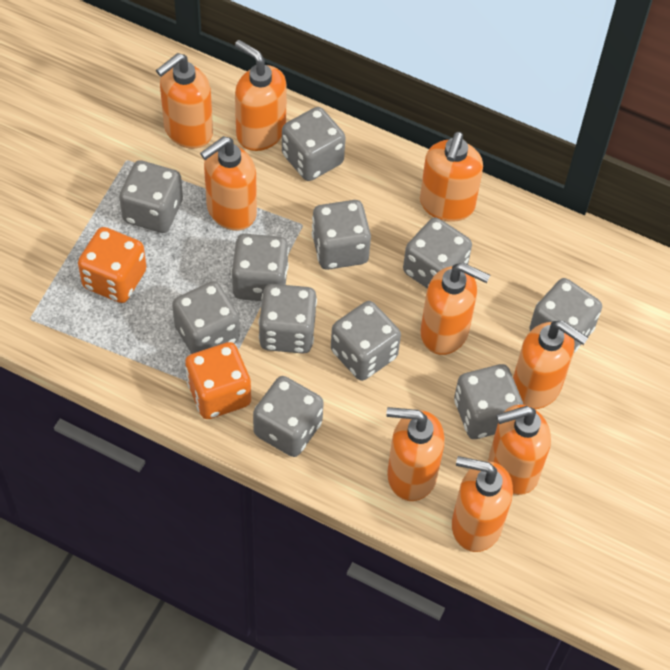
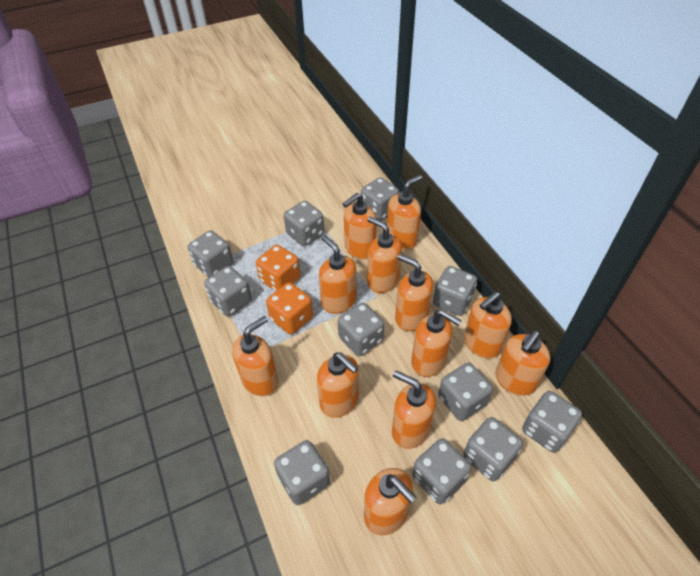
orange soap dispenser: [156,53,213,149] [200,136,257,231] [235,40,287,151] [387,407,445,501] [420,132,483,222] [420,263,490,355] [452,456,513,552] [489,404,551,495] [513,321,588,409] = 9 -> [232,316,278,396] [317,352,359,418] [319,235,357,314] [343,193,377,260] [364,468,416,535] [367,217,402,293] [387,175,422,250] [392,370,436,449] [395,254,434,331] [411,309,462,377] [464,291,512,359] [495,331,550,396] = 12

